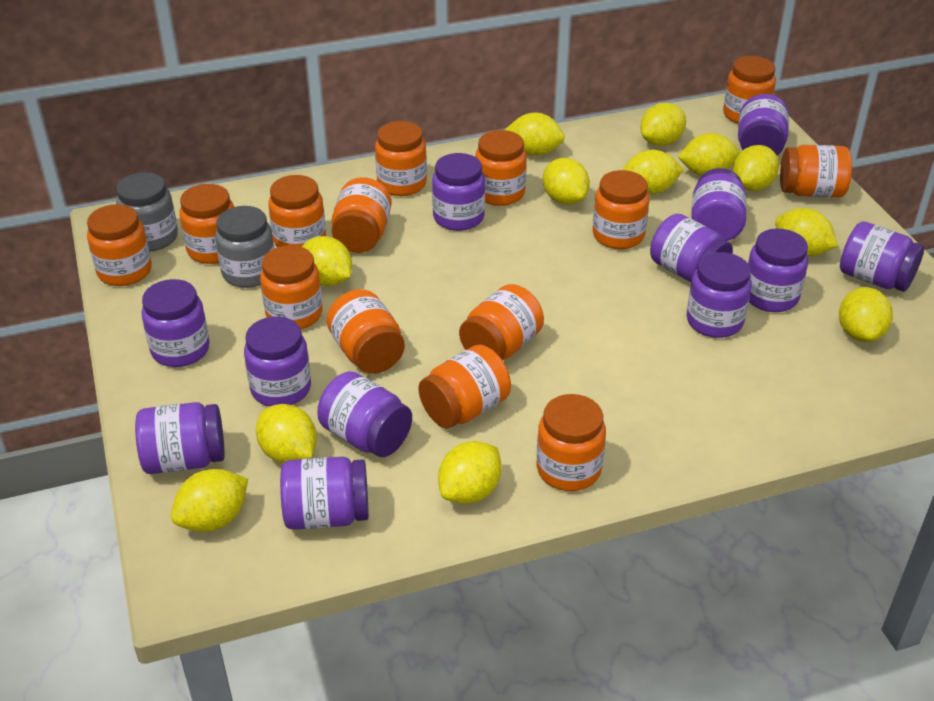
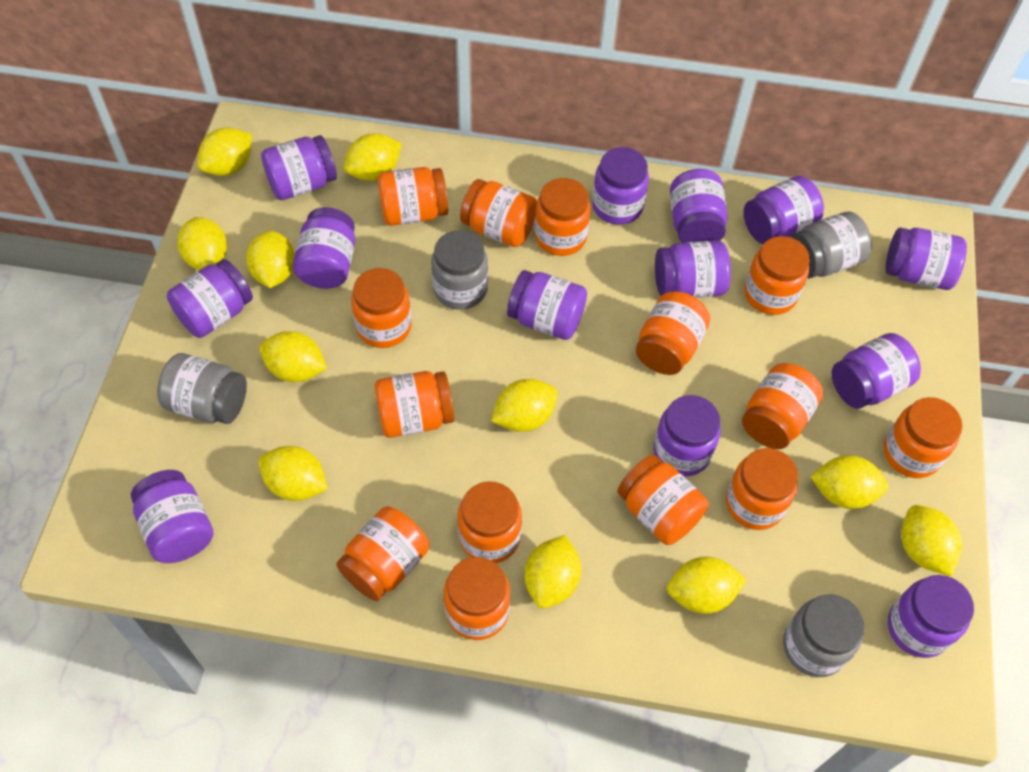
grey jar: [116,172,178,251] [215,206,274,288] = 2 -> [157,353,247,424] [431,230,488,310] [783,594,864,677] [791,212,872,278] = 4
purple jar: [135,402,225,474] [141,279,210,367] [244,316,311,406] [280,457,369,530] [317,372,412,457] [432,153,485,231] [650,214,733,282] [687,252,752,338] [691,168,747,241] [738,94,789,156] [748,228,808,312] [840,221,924,292] = 12 -> [131,470,213,563] [167,259,253,338] [261,135,337,200] [293,207,355,289] [507,270,587,340] [592,147,649,225] [654,395,721,477] [655,241,731,298] [670,169,727,243] [743,176,824,244] [832,333,921,409] [886,227,967,290] [888,575,974,658] = 13
yellow lemon: [171,469,248,532] [256,404,317,463] [302,236,352,286] [438,441,502,504] [505,112,565,156] [543,158,590,205] [623,150,684,194] [640,103,686,146] [678,133,739,176] [733,145,779,191] [775,208,838,256] [839,287,893,342] = 12 -> [177,217,227,270] [197,127,252,176] [246,230,295,288] [259,446,328,501] [260,331,327,382] [344,133,402,181] [491,379,558,432] [524,535,581,608] [667,557,747,614] [810,455,888,509] [901,505,962,576] = 11

